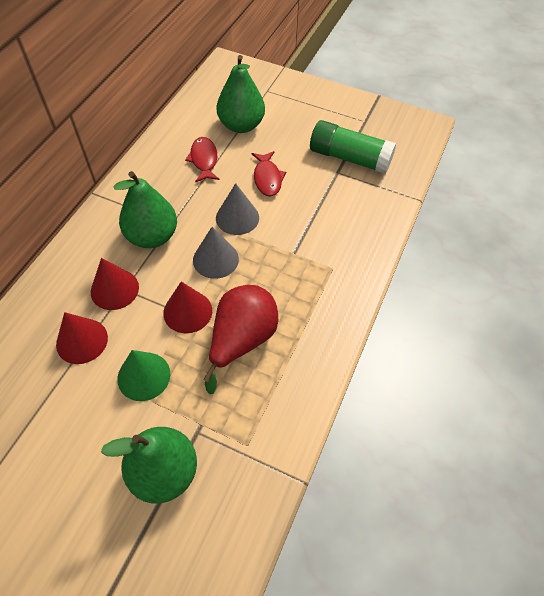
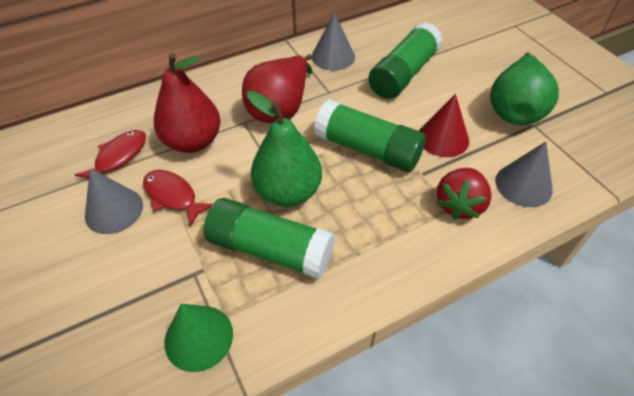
green glue stick: [310,120,396,174] = 1 -> [204,198,335,279] [314,99,426,172] [368,22,443,99] = 3
green pear: [101,427,197,503] [113,171,177,248] [216,55,265,133] = 3 -> [247,91,322,207] [490,52,559,125] = 2
grey cone: [193,227,239,279] [216,183,259,235] = 2 -> [85,168,143,234] [312,13,355,71] [495,142,553,207] = 3
red cone: [56,312,108,364] [91,258,139,310] [163,282,212,333] = 3 -> [419,94,469,157] = 1
red pear: [203,285,278,394] = 1 -> [154,53,220,153] [242,54,313,123] = 2
red strawberry: none = 0 -> [436,168,492,220] = 1

